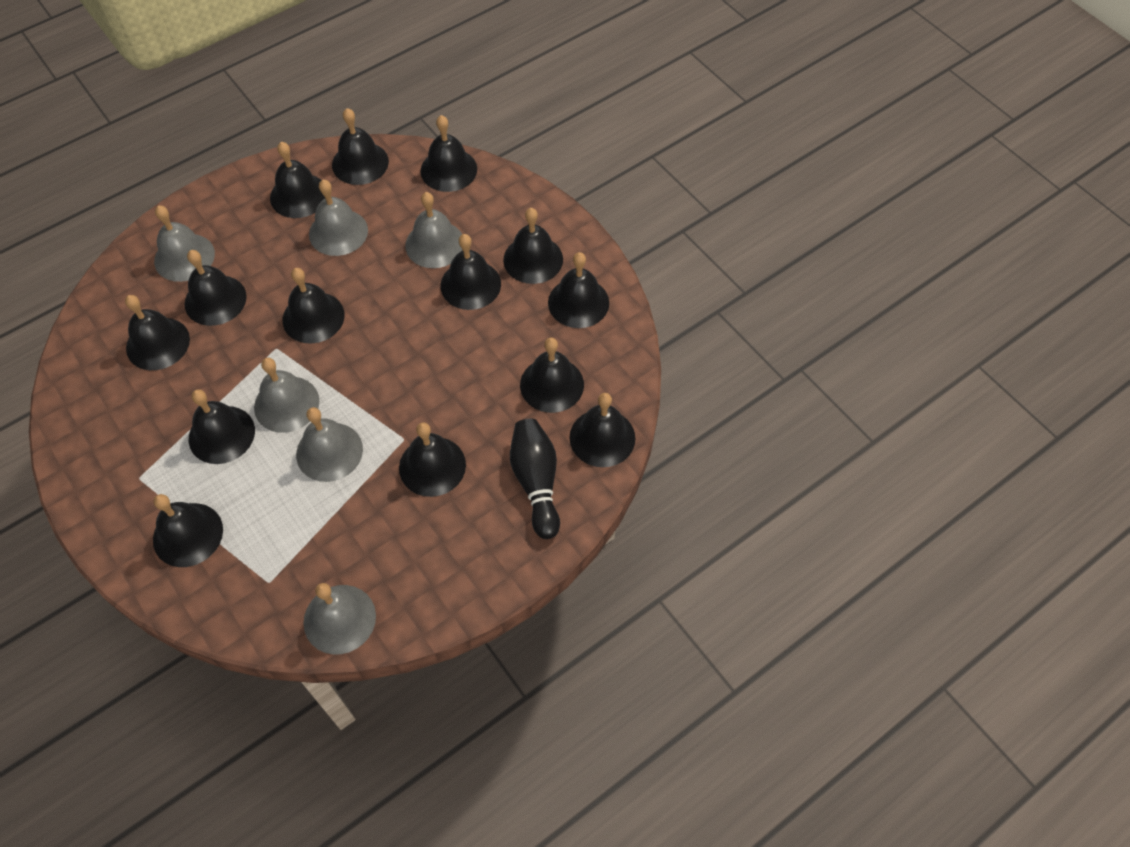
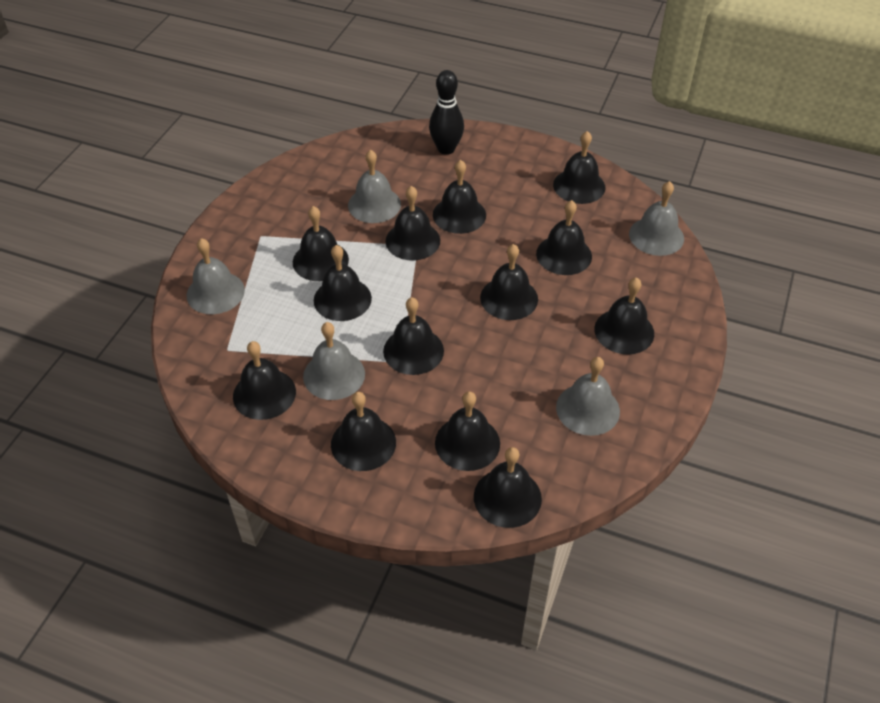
black bell: [125,295,190,370] [153,494,223,567] [185,250,247,326] [189,389,255,464] [270,142,325,218] [283,268,345,344] [332,108,389,185] [399,422,466,497] [420,115,477,192] [441,234,501,310] [503,208,563,284] [520,337,584,413] [548,252,609,328] [569,393,635,467] = 14 -> [233,341,296,420] [293,206,349,281] [314,245,372,321] [331,392,396,471] [383,297,444,375] [385,186,440,261] [433,160,486,234] [435,391,500,471] [474,447,542,528] [480,244,538,320] [536,200,592,275] [553,131,605,204] [594,277,654,355] = 13
grey bell: [154,206,215,282] [254,358,319,433] [296,407,363,482] [303,583,376,654] [309,180,368,256] [405,192,463,268] = 6 -> [187,238,245,314] [303,322,365,400] [348,150,401,223] [556,357,620,436] [629,181,684,256] = 5

